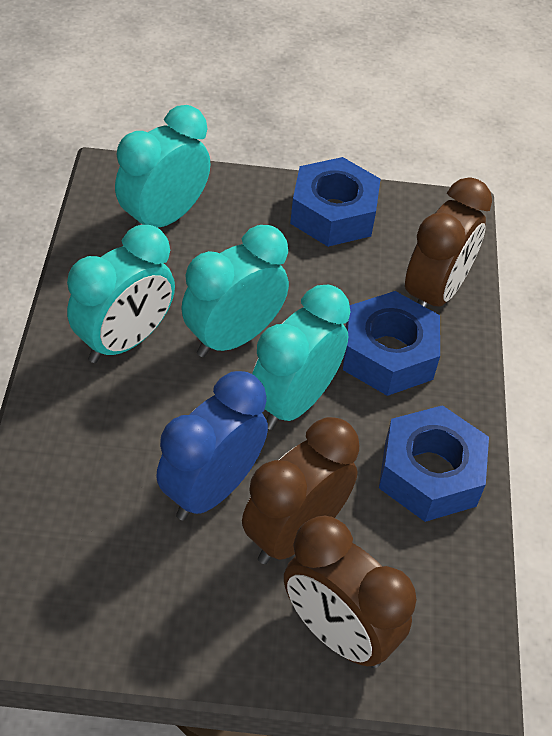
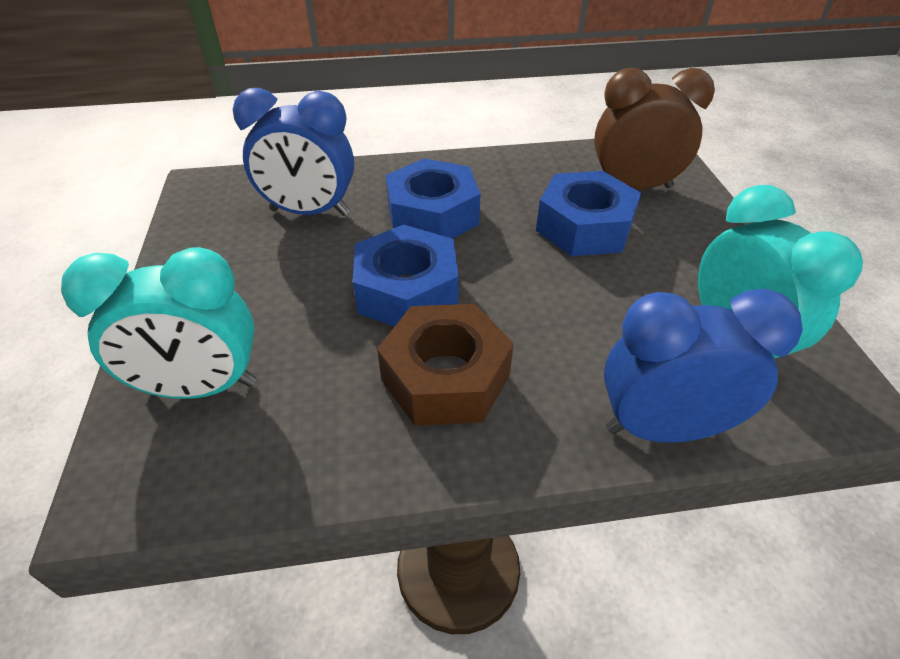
blue clock: [156,371,268,520] = 1 -> [233,88,354,216] [604,289,803,443] = 2
brown clock: [242,417,359,564] [284,516,416,668] [405,177,492,308] = 3 -> [594,68,715,189] = 1
brown nut: none = 0 -> [377,304,514,426] = 1
turquoise clock: [67,225,175,363] [115,105,211,228] [181,225,289,357] [252,285,351,430] = 4 -> [61,247,256,399] [698,185,863,363] = 2

